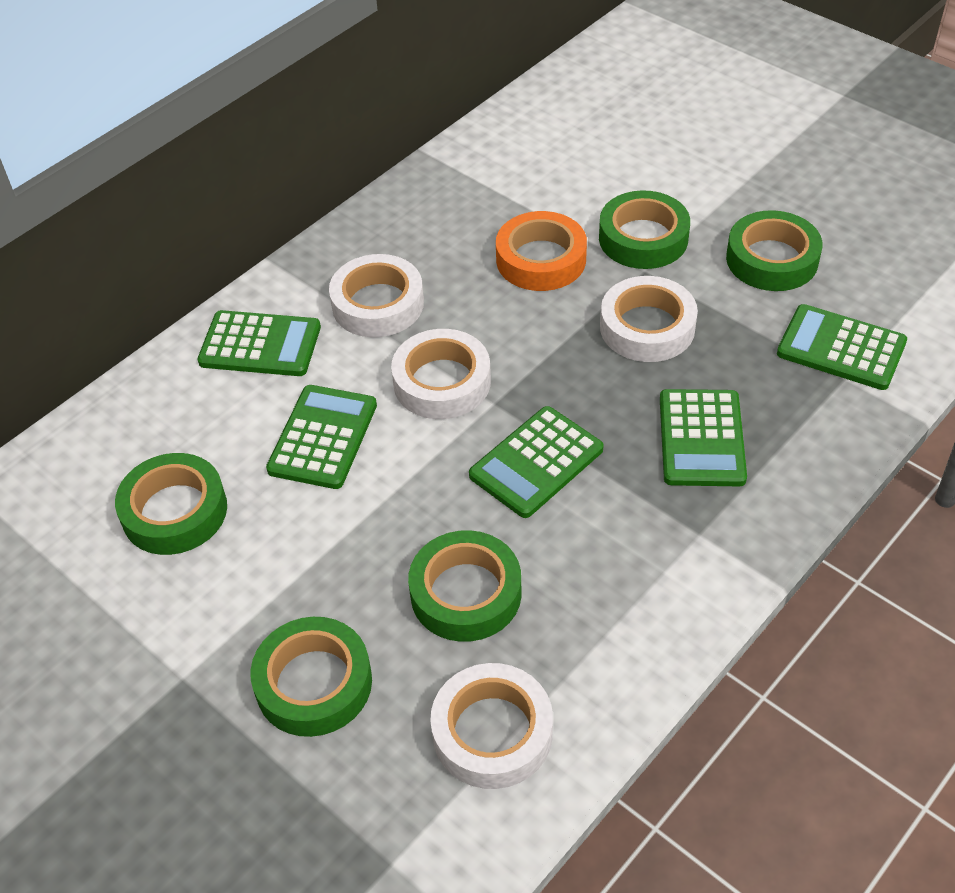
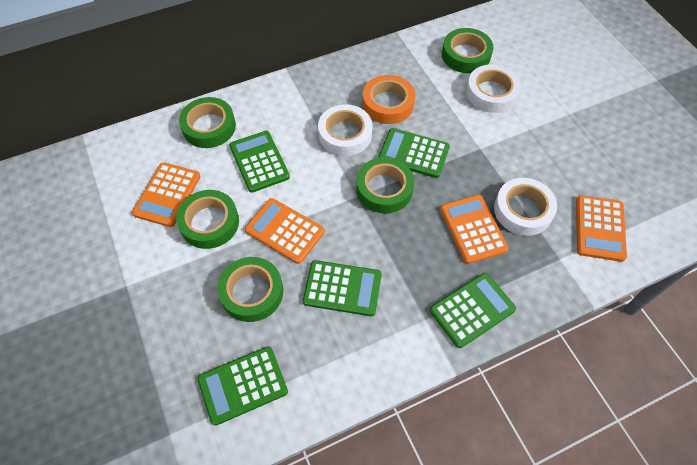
orange calculator: none = 0 -> [132,162,201,227] [245,198,325,264] [440,195,509,264] [576,195,627,262] = 4
white tape: [329,254,424,337] [391,329,491,419] [430,663,553,789] [600,276,698,362] = 4 -> [318,104,372,156] [466,64,521,113] [494,178,557,236] = 3

